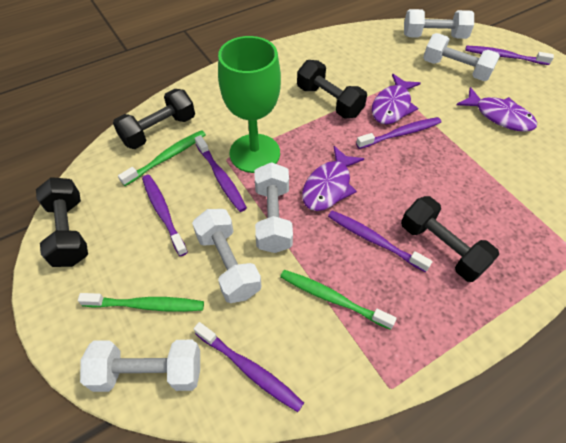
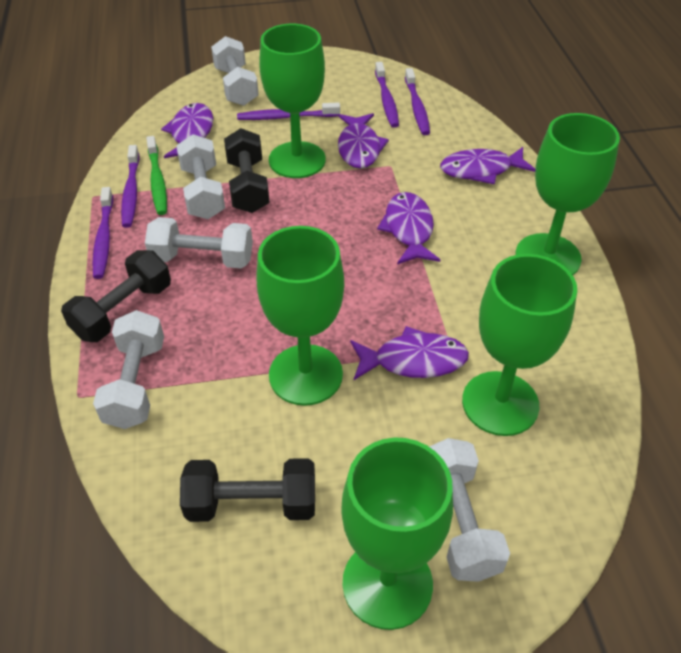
black dumbbell: [36,177,88,267] [113,89,195,149] [297,60,367,119] [401,196,499,282] = 4 -> [61,250,171,342] [180,458,315,522] [224,128,270,213] = 3
green goblet: [218,36,281,173] = 1 -> [256,226,344,406] [259,24,326,178] [341,437,453,630] [462,254,577,436] [516,113,620,275] = 5
green toothbrush: [78,293,204,312] [118,130,206,186] [280,270,397,330] = 3 -> [146,136,167,215] = 1
purple fish: [302,146,364,211] [372,74,421,124] [457,87,537,132] = 3 -> [161,103,213,158] [338,113,389,169] [350,326,469,380] [377,192,440,264] [440,147,535,185] = 5
purple toothbrush: [142,175,188,256] [194,322,304,412] [195,135,247,212] [328,210,433,272] [356,117,441,149] [465,46,554,65] = 6 -> [93,187,113,279] [121,145,140,228] [237,102,340,120] [375,62,399,128] [405,68,430,135] = 5

